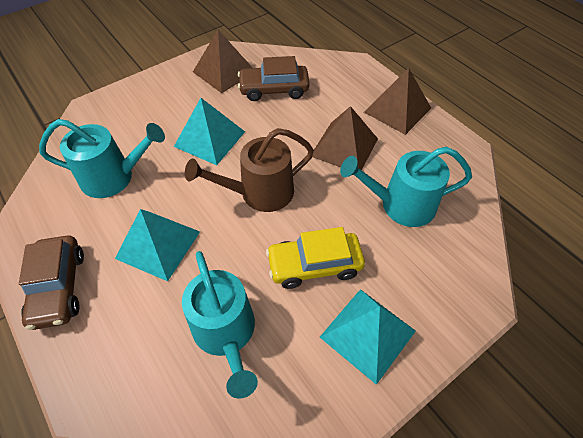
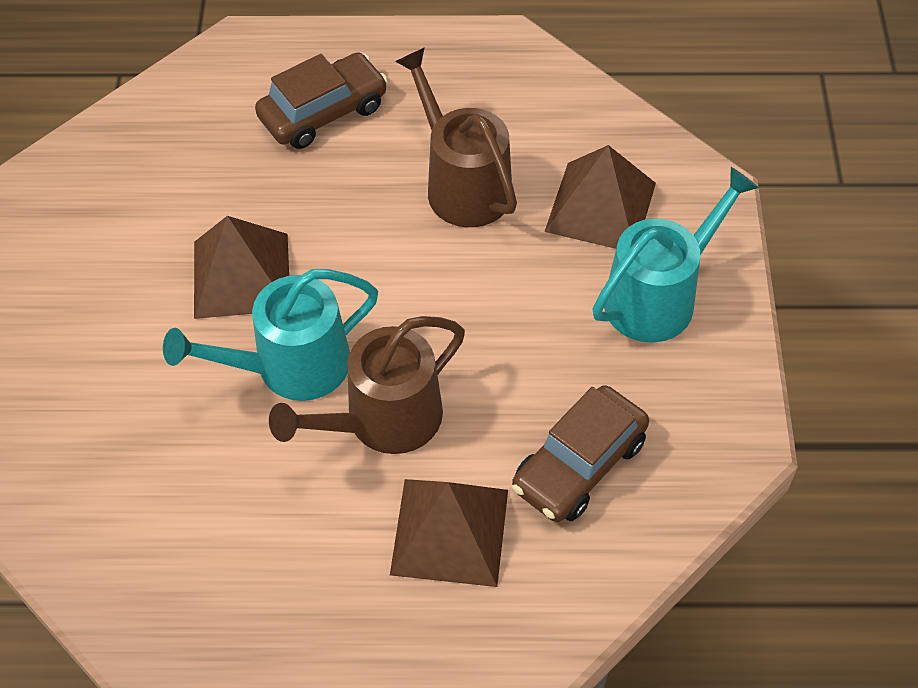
brown watering can: [185,128,314,212] = 1 -> [269,316,465,454] [395,47,517,227] = 2
turquoise pyramid: [115,209,200,281] [174,98,245,165] [320,289,416,385] = 3 -> none = 0
turquoise watering can: [39,119,165,198] [182,251,258,399] [340,147,472,227] = 3 -> [163,269,378,401] [593,167,759,343] = 2
yellow car: [266,227,365,289] = 1 -> none = 0

